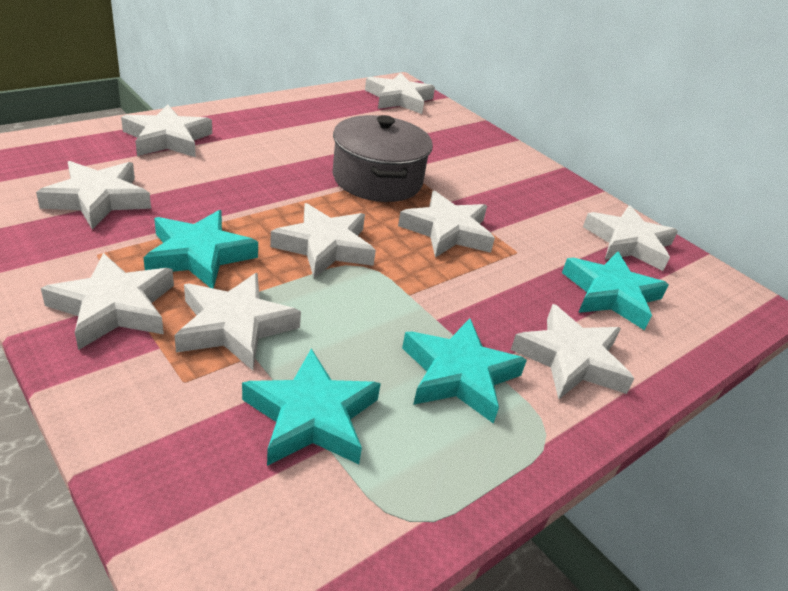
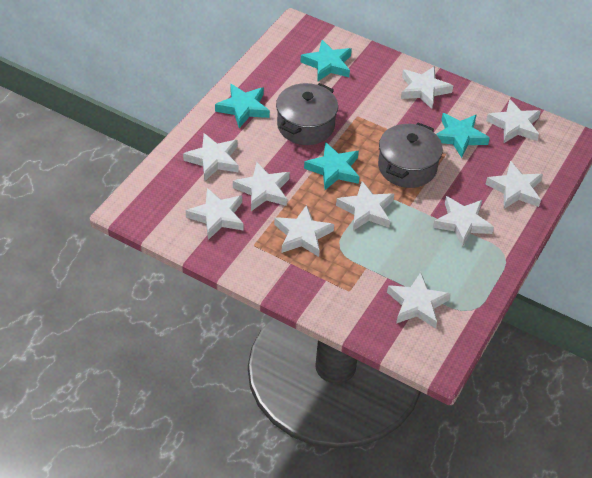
grey pot: [333,115,433,202] = 1 -> [276,83,338,145] [378,122,443,188] = 2
white star: [36,161,151,229] [41,253,174,350] [121,105,212,157] [174,273,301,371] [270,203,376,278] [365,73,435,114] [398,191,495,258] [511,304,635,399] [583,205,678,271] = 9 -> [183,133,239,181] [186,188,243,240] [233,162,290,211] [274,205,334,257] [336,181,394,231] [387,272,451,329] [401,66,453,109] [433,196,494,247] [485,161,543,209] [486,99,541,143] = 10

